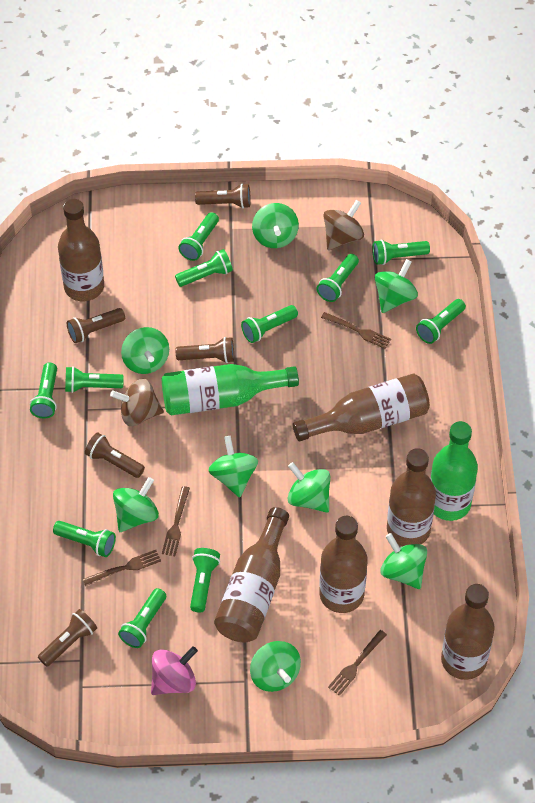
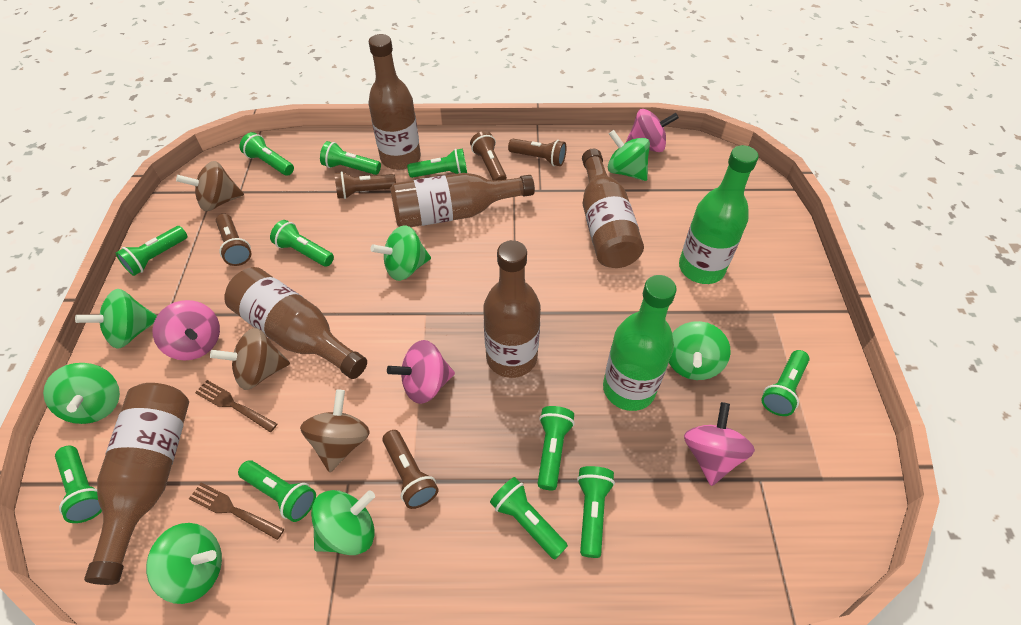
brown fork: [82,550,161,586] [162,486,190,556] [321,312,391,349] [328,630,387,696] = 4 -> [189,483,284,540] [195,380,277,432] = 2
brown spinning top: [110,379,164,426] [323,200,364,250] = 2 -> [176,161,244,211] [210,328,290,390] [300,390,370,472] = 3
green spinning top: [113,477,159,532] [121,327,169,374] [208,436,258,498] [250,641,301,692] [252,203,299,248] [288,462,330,513] [375,259,418,313] [380,533,427,589] = 8 -> [43,363,120,424] [75,289,157,349] [146,523,222,604] [311,490,375,555] [370,225,431,281] [608,130,650,181] [669,321,731,380] = 7
pink spinning top: [151,646,198,695] = 1 -> [152,300,220,361] [387,340,455,404] [625,109,679,152] [684,402,755,486] = 4

